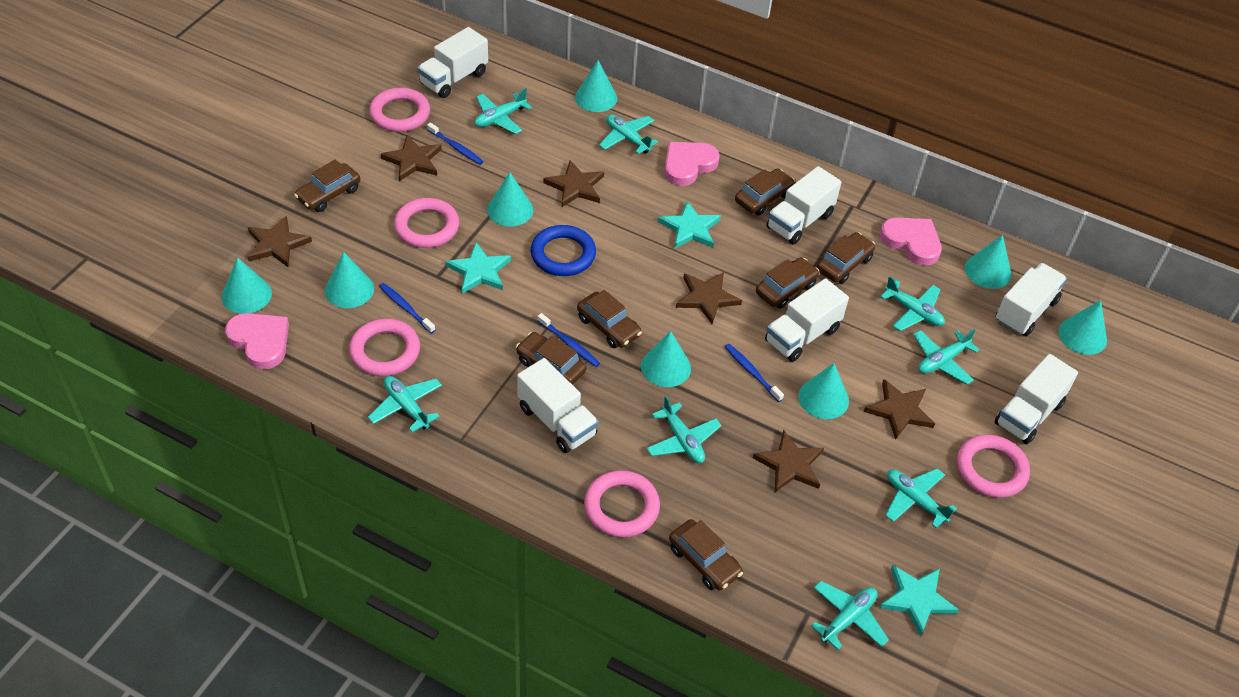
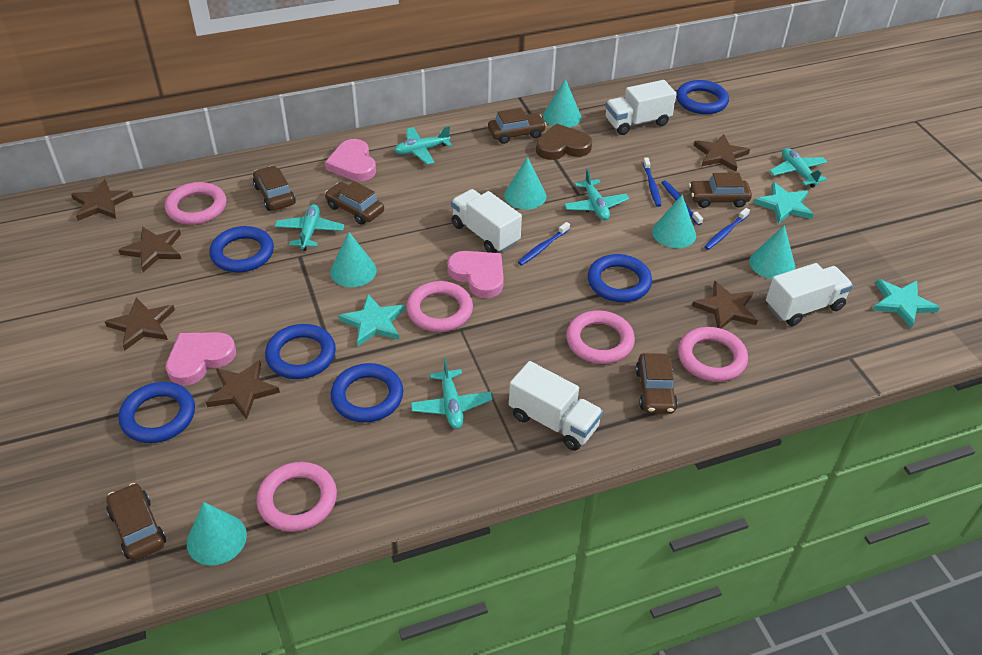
blue ring: [531,225,596,276] = 1 -> [118,382,195,443] [209,226,274,272] [265,324,336,379] [331,363,403,422] [588,254,652,302] [676,80,729,114] = 6
brown car: [294,160,360,212] [516,332,586,385] [577,290,642,348] [669,519,743,591] [735,168,795,215] [756,257,819,309] [817,232,875,284] = 7 -> [107,483,166,561] [253,166,296,211] [325,181,384,224] [488,108,546,144] [635,353,678,414] [689,173,752,208] = 6
brown heart: none = 0 -> [536,124,592,160] = 1
turquoise cone: [222,257,272,314] [325,252,374,308] [487,172,533,226] [575,60,617,112] [641,331,691,387] [798,363,849,419] [965,235,1011,289] [1058,300,1107,355] = 8 -> [187,502,247,565] [330,232,377,287] [504,157,546,209] [543,79,581,128] [652,195,696,248] [749,225,795,279] = 6
turquoise plane: [368,376,442,432] [475,88,532,134] [599,114,658,154] [646,396,721,463] [811,581,889,650] [880,276,945,331] [885,468,957,528] [913,328,980,385] = 8 -> [275,204,344,251] [394,126,452,165] [411,358,493,429] [564,169,629,220] [770,148,828,188] = 5
white truck: [417,27,488,98] [517,358,599,453] [765,278,849,362] [766,166,842,245] [995,263,1067,336] [995,354,1078,444] = 6 -> [451,189,522,253] [509,361,603,451] [605,80,677,135] [766,263,853,326] = 4

